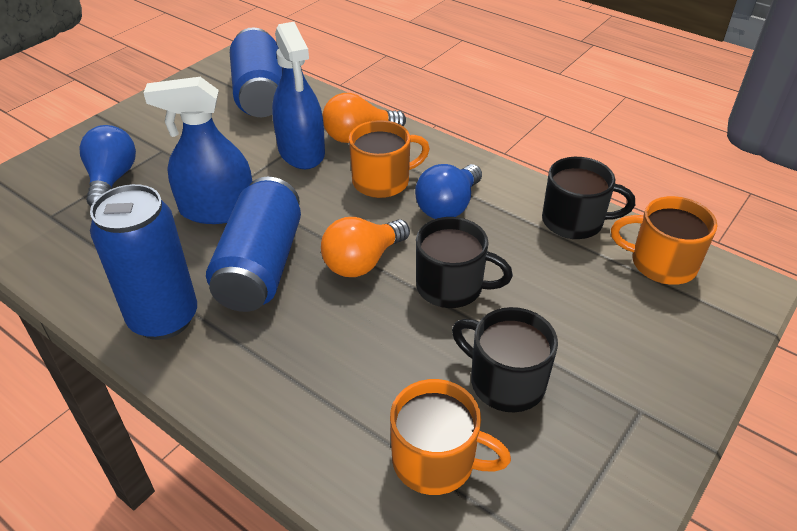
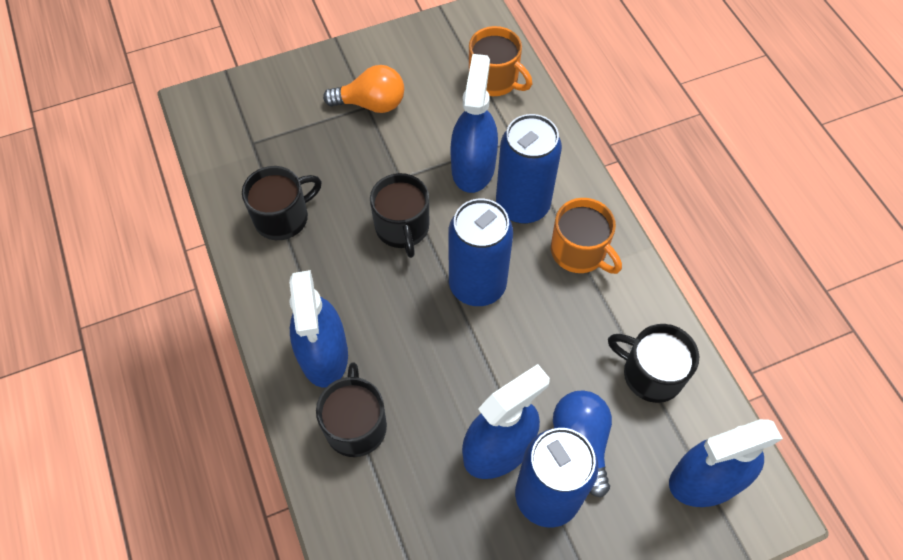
black mug: [416,217,513,308] [452,307,558,412] [542,157,635,239] = 3 -> [242,166,322,240] [316,362,387,457] [370,173,429,258] [608,324,699,403] = 4
blue light bulb: [80,125,136,206] [415,164,482,219] = 2 -> [553,390,612,498] = 1
blue spray bottle: [143,77,253,224] [272,22,325,169] = 2 -> [289,270,348,388] [450,54,498,193] [462,364,550,479] [669,419,783,507] = 4
orange light bulb: [321,217,410,277] [322,93,406,143] = 2 -> [323,65,404,113] = 1
orange mug: [349,120,430,198] [390,379,511,495] [611,196,717,285] = 3 -> [469,26,532,96] [551,198,622,274] = 2

